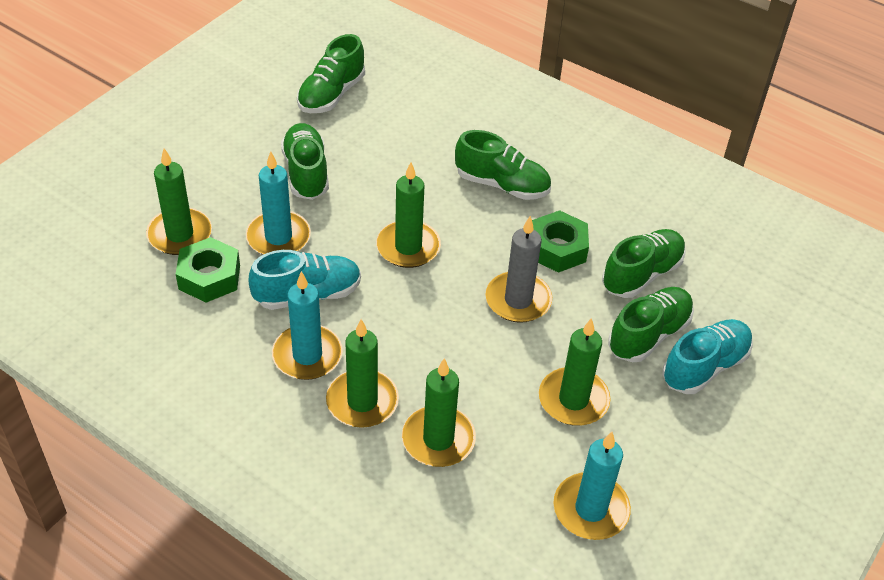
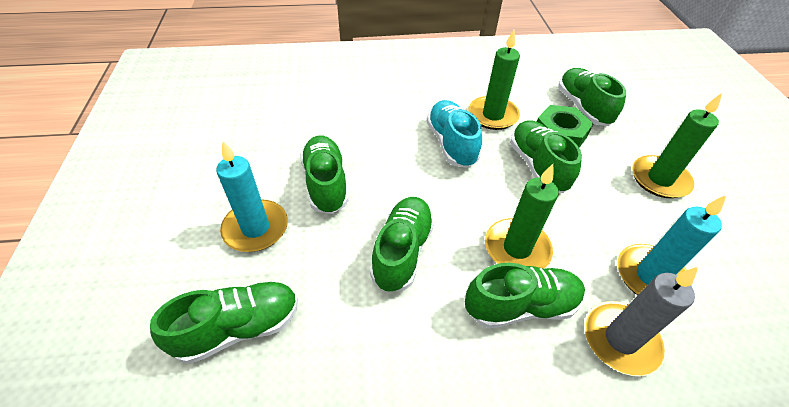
green candle: [146,148,212,255] [326,319,399,428] [376,162,441,268] [402,358,476,467] [539,318,611,426] = 5 -> [469,30,520,130] [485,164,559,269] [632,93,722,198] = 3
green nut: [176,237,240,303] [532,210,589,273] = 2 -> [537,105,593,148] = 1
green shoe: [281,123,329,200] [297,34,365,113] [455,130,551,200] [602,229,686,298] [608,287,694,362] = 5 -> [150,282,298,364] [300,135,349,214] [370,197,435,293] [465,263,585,329] [510,120,582,193] [558,68,626,126] = 6
turquoise candle: [246,151,311,255] [272,271,343,380] [553,432,631,540] = 3 -> [216,141,288,252] [618,195,726,295] = 2
turquoise shoe: [249,250,361,310] [662,319,753,394] = 2 -> [427,100,482,168] = 1

